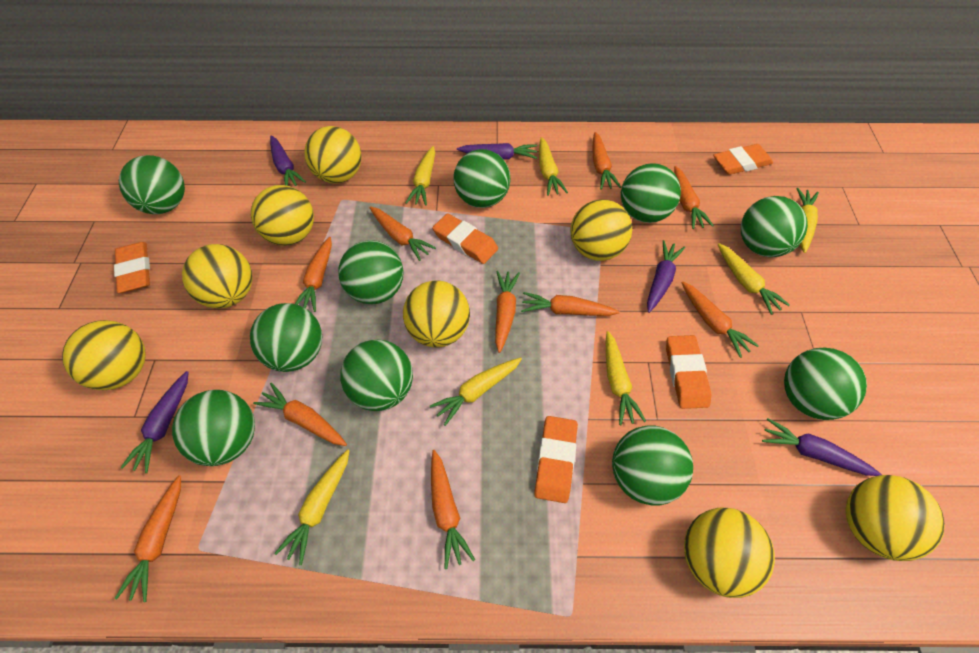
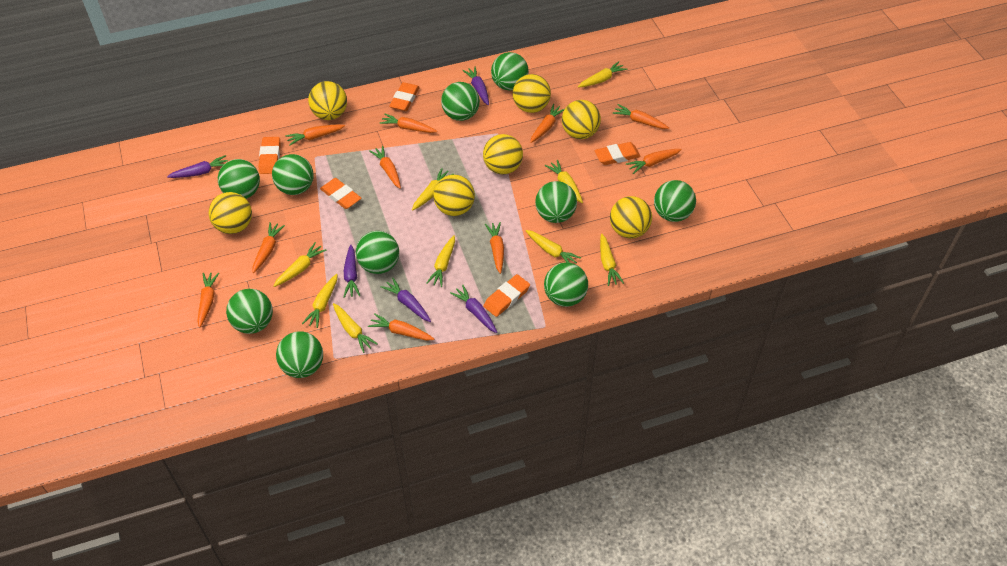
yellow ball: [62,320,146,390] [182,244,253,308] [251,185,314,246] [304,126,362,183] [403,281,470,347] [570,199,632,261] [684,508,775,598] [845,475,945,561] = 8 -> [209,192,252,234] [308,81,347,120] [433,175,475,216] [483,134,523,175] [513,74,551,113] [562,100,601,139] [610,196,652,238] = 7
yellow carrot: [274,449,349,565] [406,146,435,206] [430,358,522,426] [539,137,568,196] [606,331,646,425] [717,243,790,315] [796,188,819,253] = 7 -> [273,242,327,287] [302,274,338,328] [333,303,378,353] [412,168,454,211] [426,236,455,287] [526,230,581,263] [545,160,583,203] [578,61,627,88] [600,234,624,286] = 9

